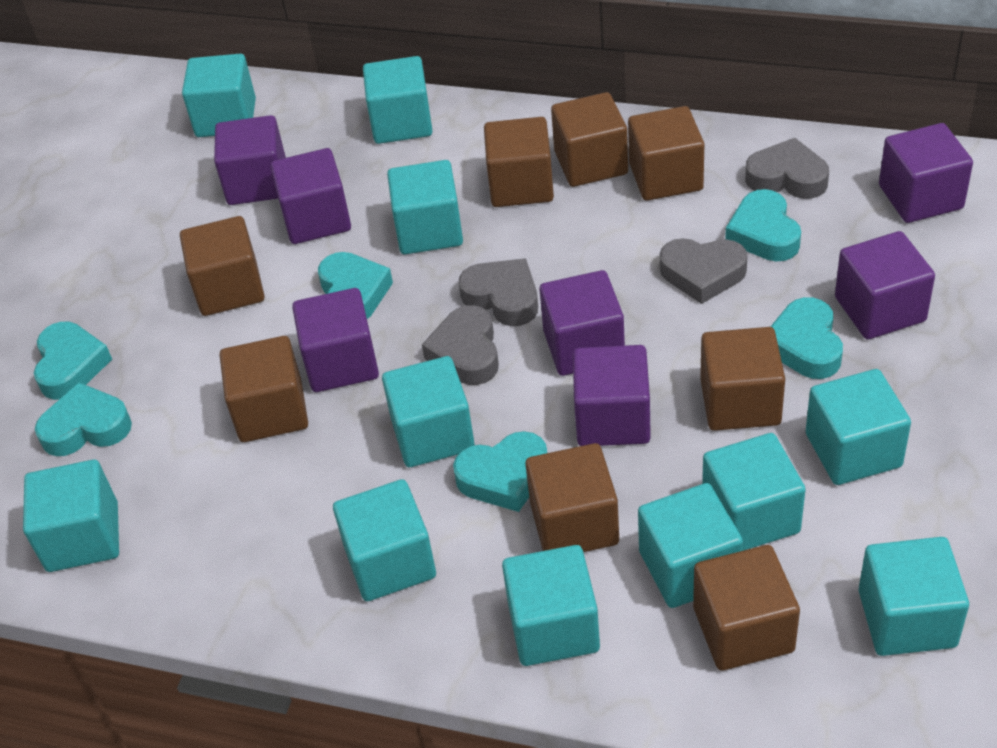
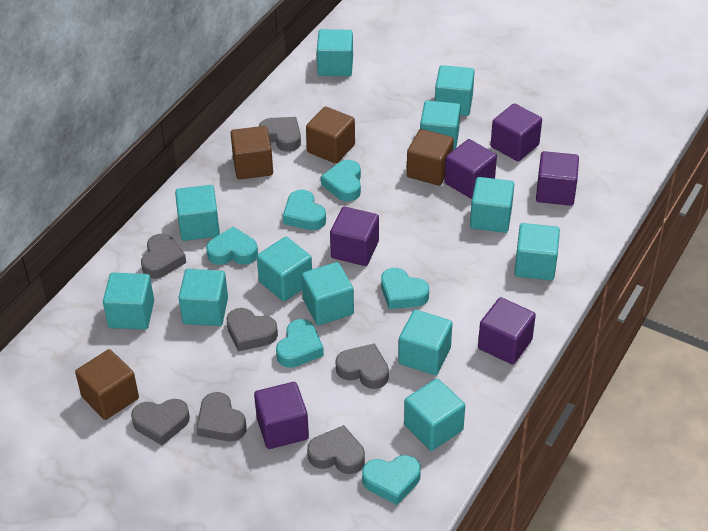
brown cube: [180,216,264,316] [220,336,308,442] [484,117,554,207] [525,443,619,552] [551,92,628,187] [628,106,704,201] [693,545,800,671] [700,327,785,431] = 8 -> [75,349,139,420] [231,126,273,180] [306,106,355,164] [407,129,454,186] = 4
grey heart: [422,305,499,385] [458,258,538,326] [660,238,748,304] [745,138,829,199] = 4 -> [131,399,190,446] [141,234,186,279] [196,392,247,442] [226,308,278,352] [259,117,301,152] [307,425,365,474] [335,343,389,389] = 7
purple cube: [214,115,286,205] [270,148,351,244] [292,288,379,392] [539,270,625,376] [573,345,651,446] [835,231,935,340] [879,123,973,223] = 7 -> [254,382,309,449] [330,207,379,266] [445,139,497,199] [478,297,536,365] [491,103,542,161] [536,151,579,206] = 6
turquoise cube: [23,460,119,572] [182,54,256,137] [333,479,436,601] [363,56,433,144] [382,356,475,467] [387,160,463,254] [502,545,600,666] [638,483,743,608] [702,433,806,551] [806,369,911,485] [859,537,969,656] = 11 -> [103,273,154,330] [175,185,220,241] [178,269,228,326] [257,237,312,301] [302,262,354,326] [317,29,353,76] [398,310,452,375] [404,378,465,451] [420,101,461,150] [435,65,475,116] [470,177,514,233] [514,223,560,280] = 12

